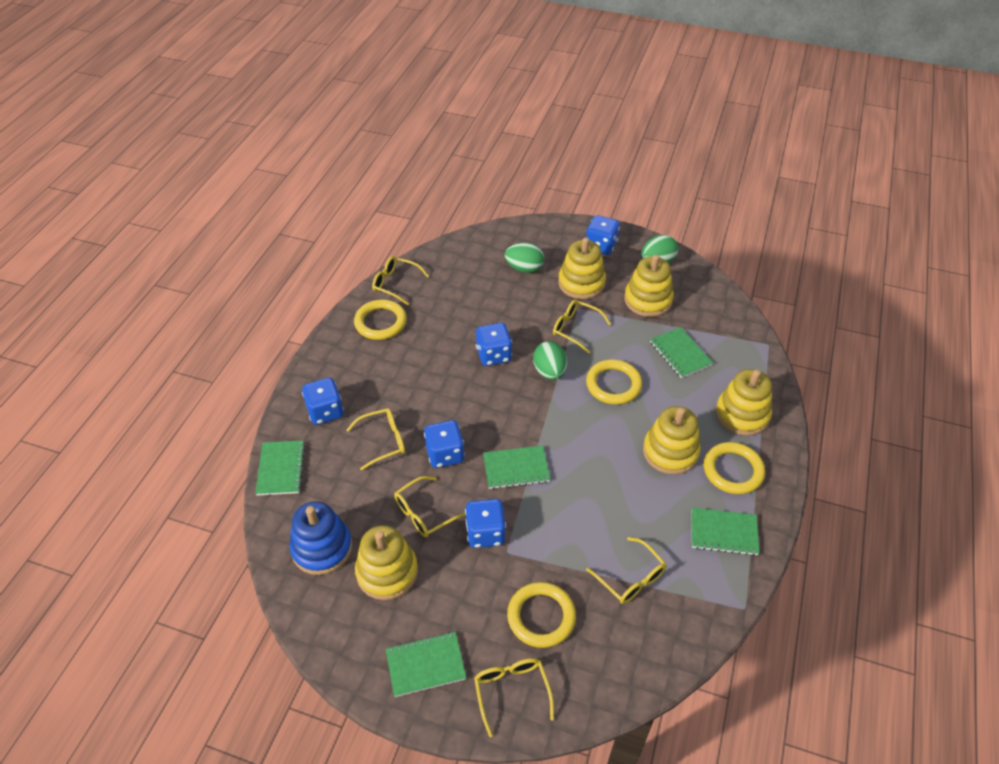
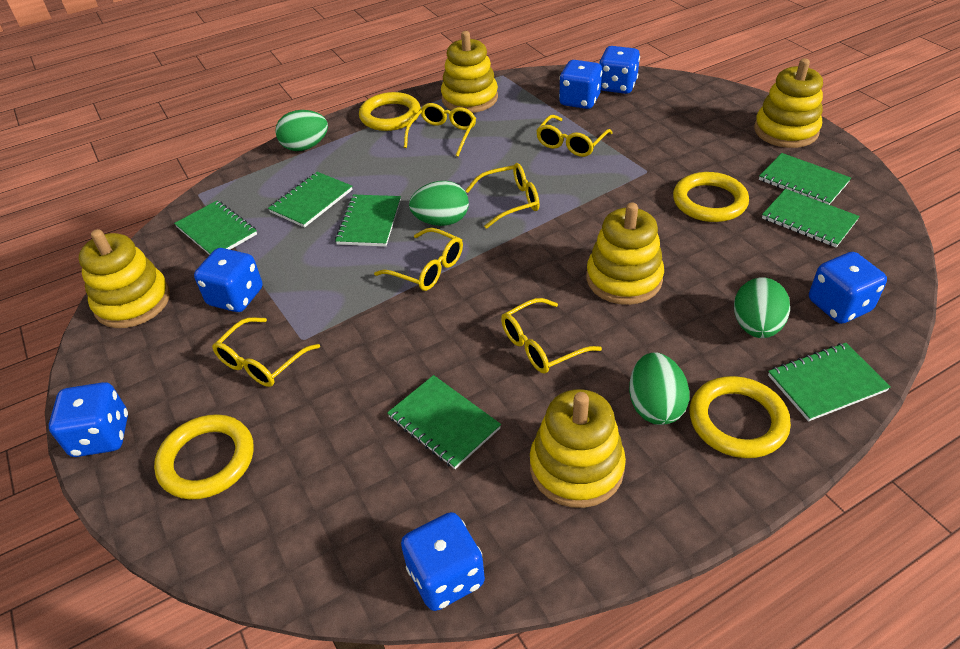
blue dice: [302,378,344,425] [424,420,465,468] [465,499,506,548] [476,323,512,366] [586,215,620,255] = 5 -> [49,382,128,457] [194,248,262,312] [401,512,485,611] [559,60,602,109] [599,46,640,94] [809,252,887,324] = 6
blue stacking toy: [290,501,352,575] = 1 -> none = 0
green egg: [505,243,544,273] [533,341,567,380] [642,235,678,263] = 3 -> [275,110,328,151] [409,181,469,226] [629,353,690,425] [734,278,790,338] = 4
green notebook: [255,440,305,496] [386,632,467,697] [483,445,550,489] [650,327,713,378] [691,508,759,556] = 5 -> [174,200,257,255] [268,172,352,228] [335,195,401,247] [387,375,501,469] [759,153,851,205] [762,189,860,247] [768,343,890,421] = 7

